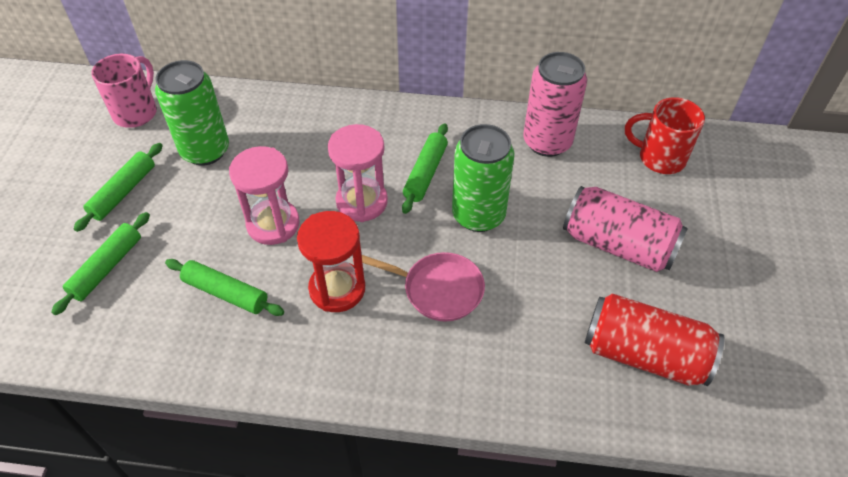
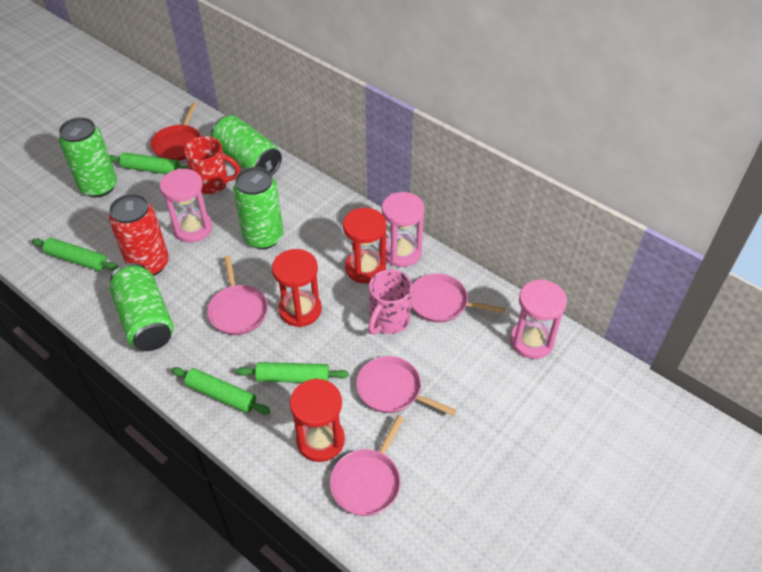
green can: [155,60,229,166] [452,124,515,232] = 2 -> [59,117,117,197] [109,263,174,351] [211,115,282,175] [233,167,283,249] = 4
pink can: [523,52,587,157] [563,186,688,272] = 2 -> none = 0
pink hourglass: [229,146,300,245] [328,124,388,222] = 2 -> [160,169,212,243] [382,192,425,267] [510,279,567,359] = 3
pink pan: [362,252,485,321] = 1 -> [207,256,268,335] [330,415,405,516] [356,356,456,416] [411,273,505,323] = 4
red hourglass: [297,211,365,312] = 1 -> [272,249,322,327] [290,378,345,462] [343,208,386,283] = 3
red pan: none = 0 -> [151,103,201,161] = 1

